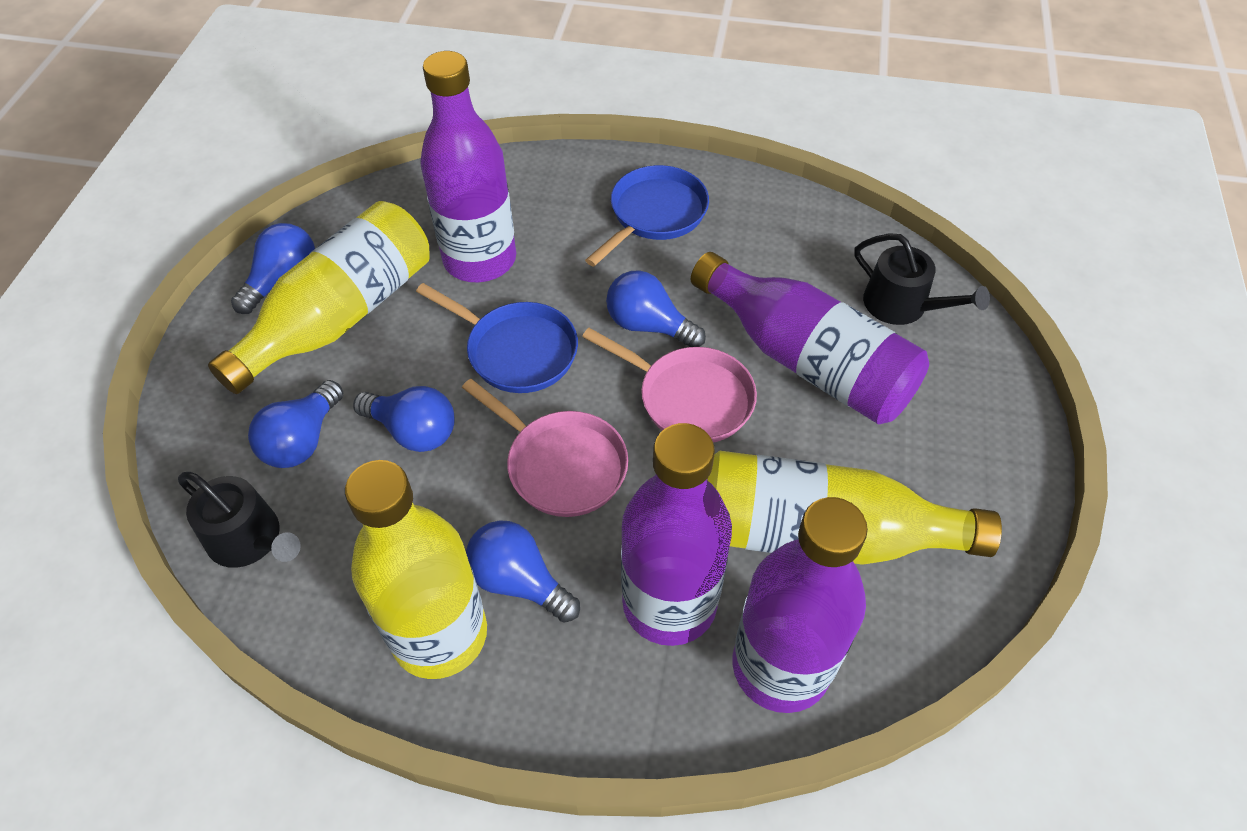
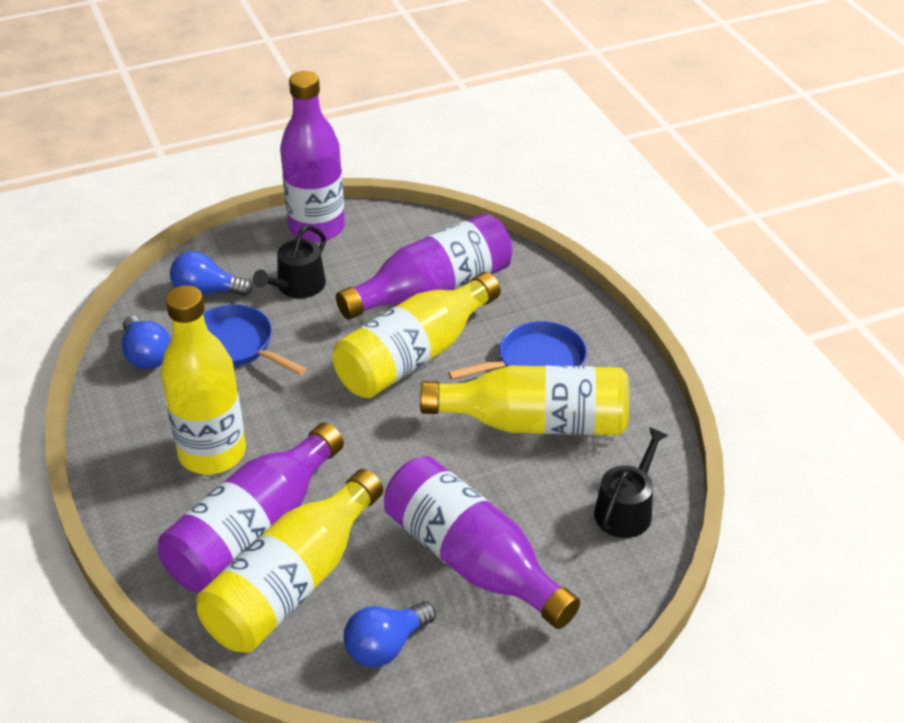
blue light bulb: [231,223,315,314] [248,380,343,468] [353,386,455,452] [466,520,580,623] [606,270,706,347] = 5 -> [122,315,171,369] [170,251,253,296] [343,601,436,667] = 3
pink pan: [462,379,628,517] [582,328,757,443] = 2 -> none = 0
yellow bottle: [208,201,430,394] [345,460,487,679] [707,451,1002,565] = 3 -> [161,285,246,475] [196,469,383,652] [333,272,501,398] [420,366,629,435] = 4

